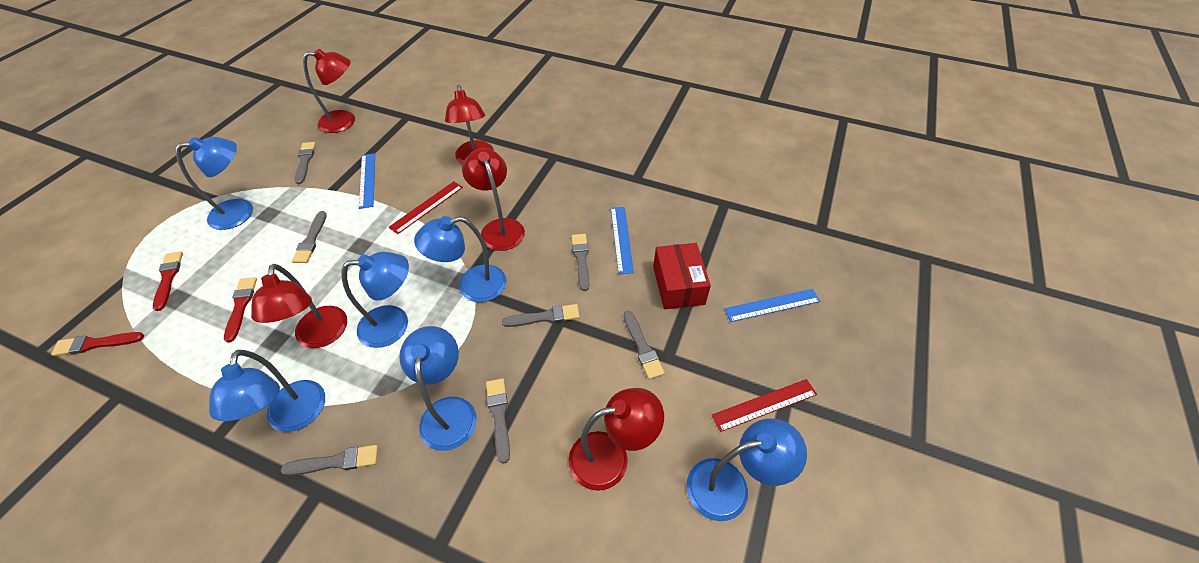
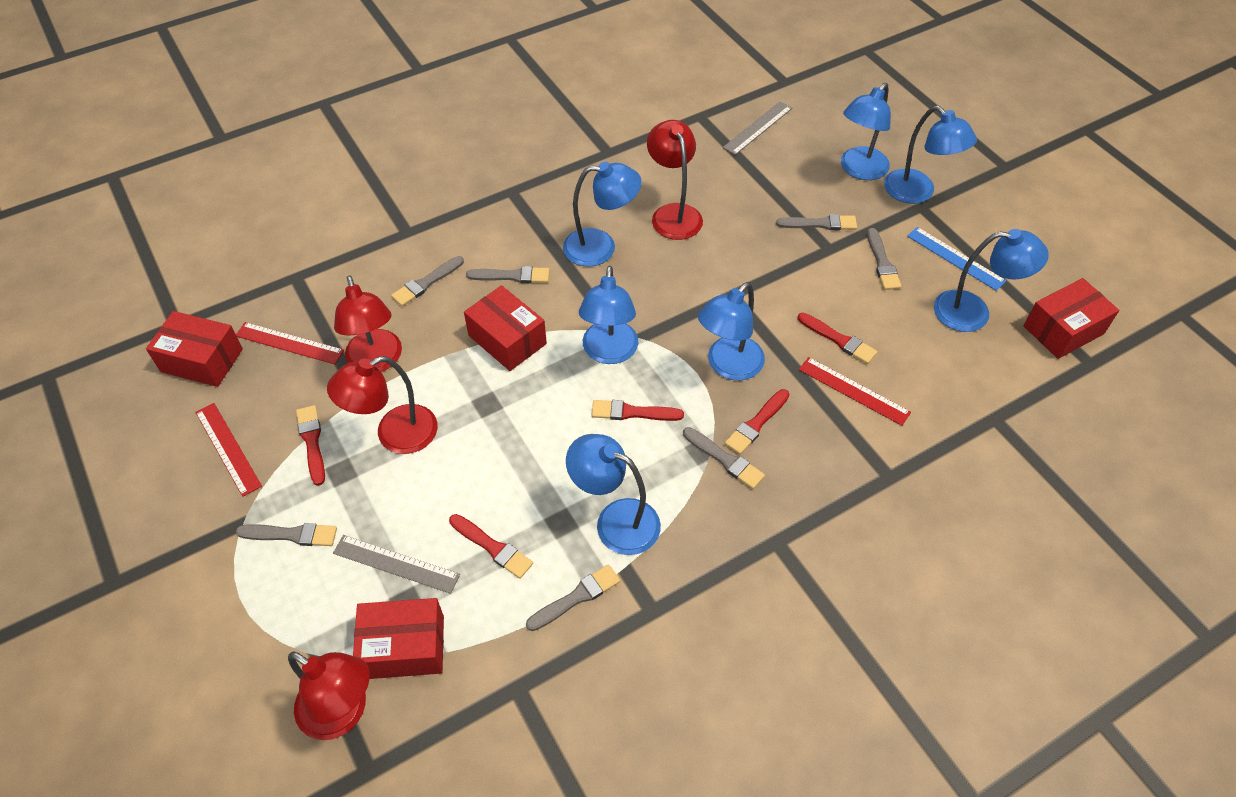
blue lamp: [176,137,253,230] [209,350,325,432] [341,252,409,348] [399,326,477,451] [414,216,507,302] [686,418,807,521] = 6 -> [563,162,642,267] [566,434,661,555] [579,266,638,364] [698,282,765,380] [841,83,891,180] [884,106,977,204] [934,229,1049,332] = 7
blue ruler: [359,153,375,209] [611,207,634,274] [724,289,820,322] = 3 -> [907,227,1006,291] = 1
grey ruler: none = 0 -> [333,535,460,594] [723,101,792,155] = 2
red box: [653,243,711,309] = 1 -> [146,311,243,387] [353,598,444,679] [464,285,547,371] [1023,278,1119,359] = 4
red brush: [51,332,144,356] [153,251,183,311] [224,277,257,343] = 3 -> [296,405,325,486] [449,514,533,579] [592,400,684,421] [725,389,789,454] [798,313,877,364] = 5
red lamp: [251,264,347,348] [303,49,355,133] [445,85,494,164] [462,148,525,251] [569,388,664,491] = 5 -> [288,652,370,740] [327,356,438,454] [334,275,402,372] [647,120,703,240] = 4
red ruler: [388,181,463,234] [711,379,817,432] = 2 -> [195,403,262,497] [236,322,344,364] [799,357,911,426] = 3

